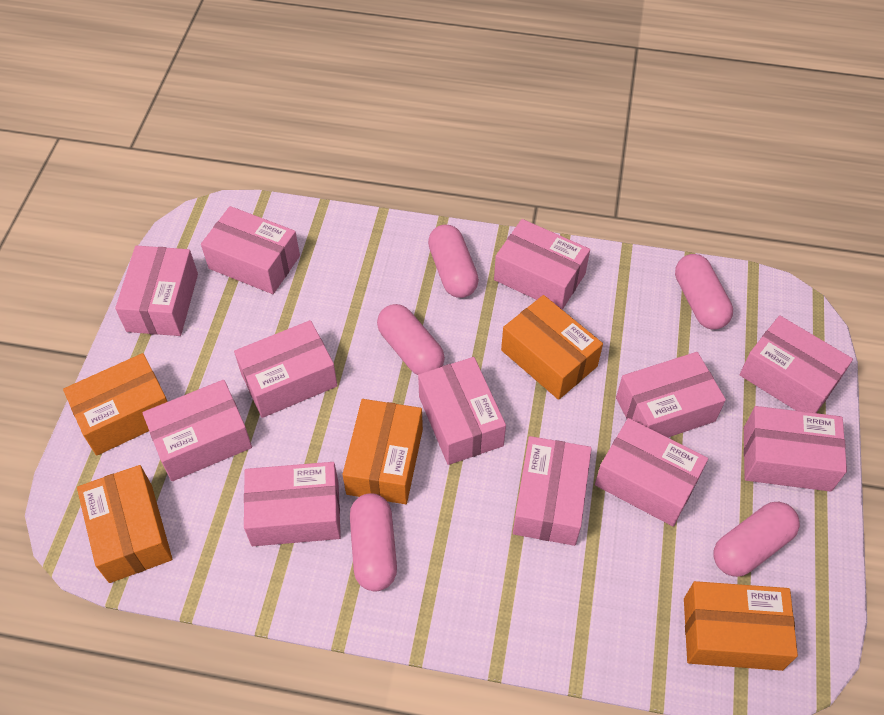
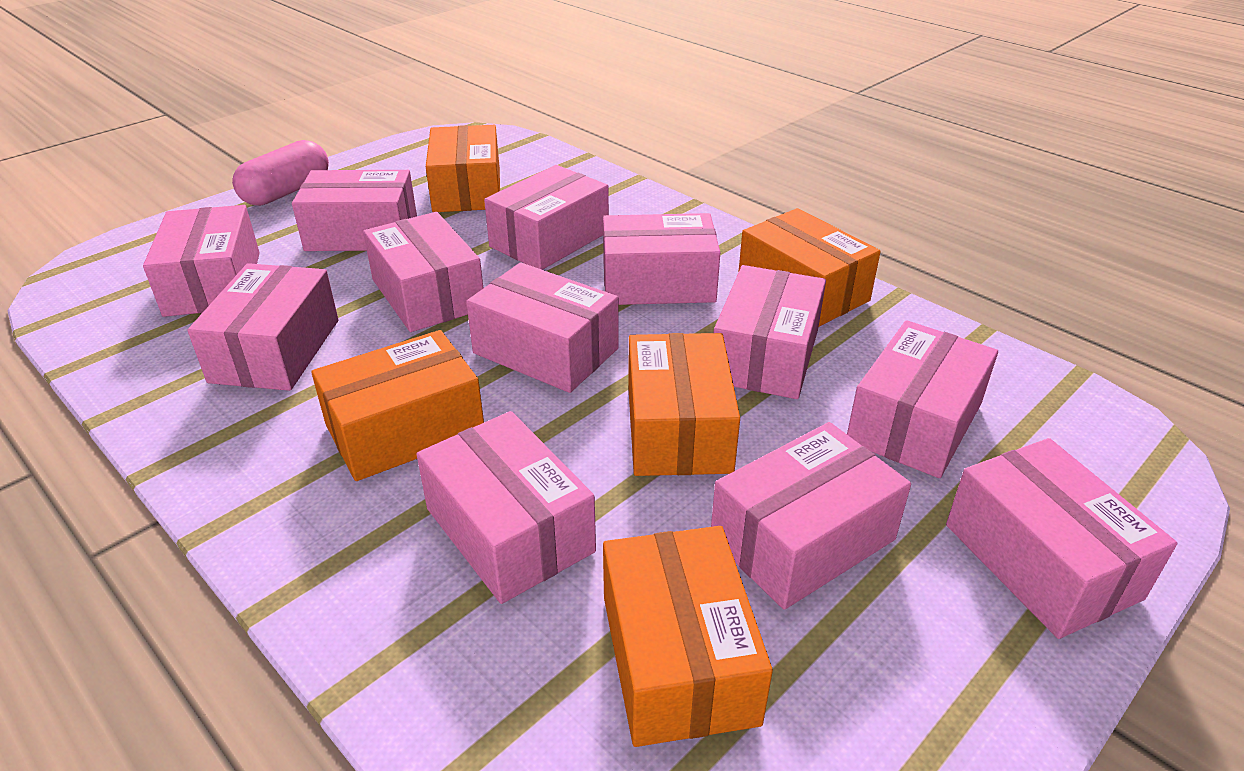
pink capsule: [350,493,397,591] [377,304,445,375] [428,225,479,298] [675,254,733,330] [714,502,800,577] = 5 -> [232,140,329,206] = 1

